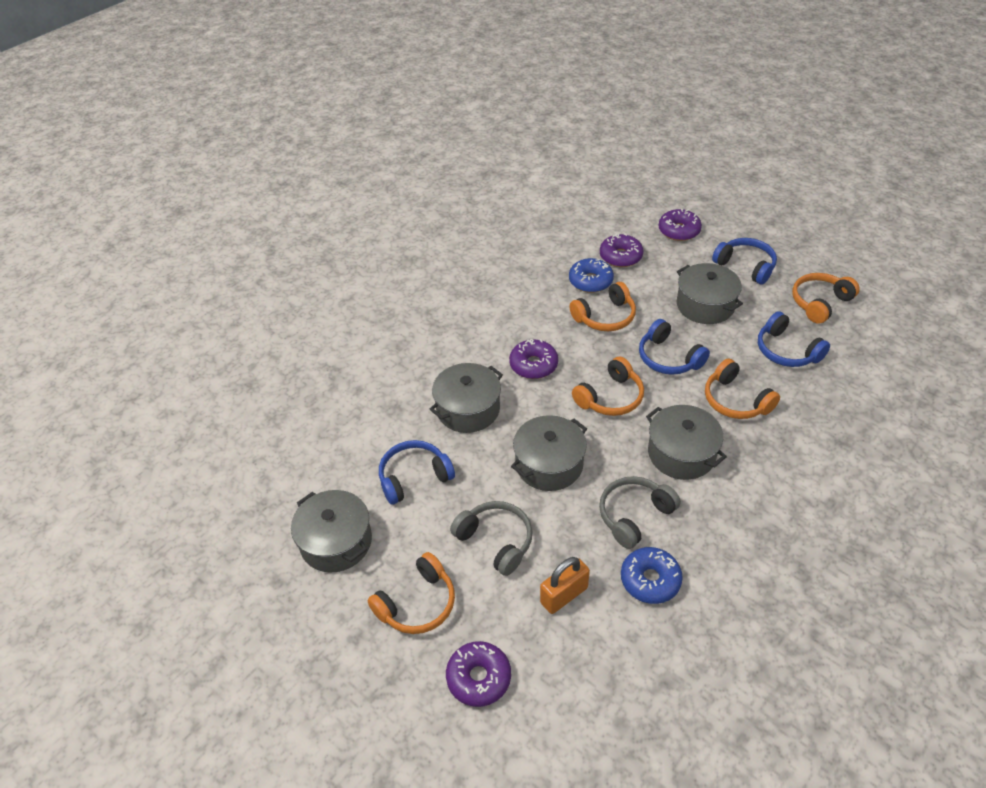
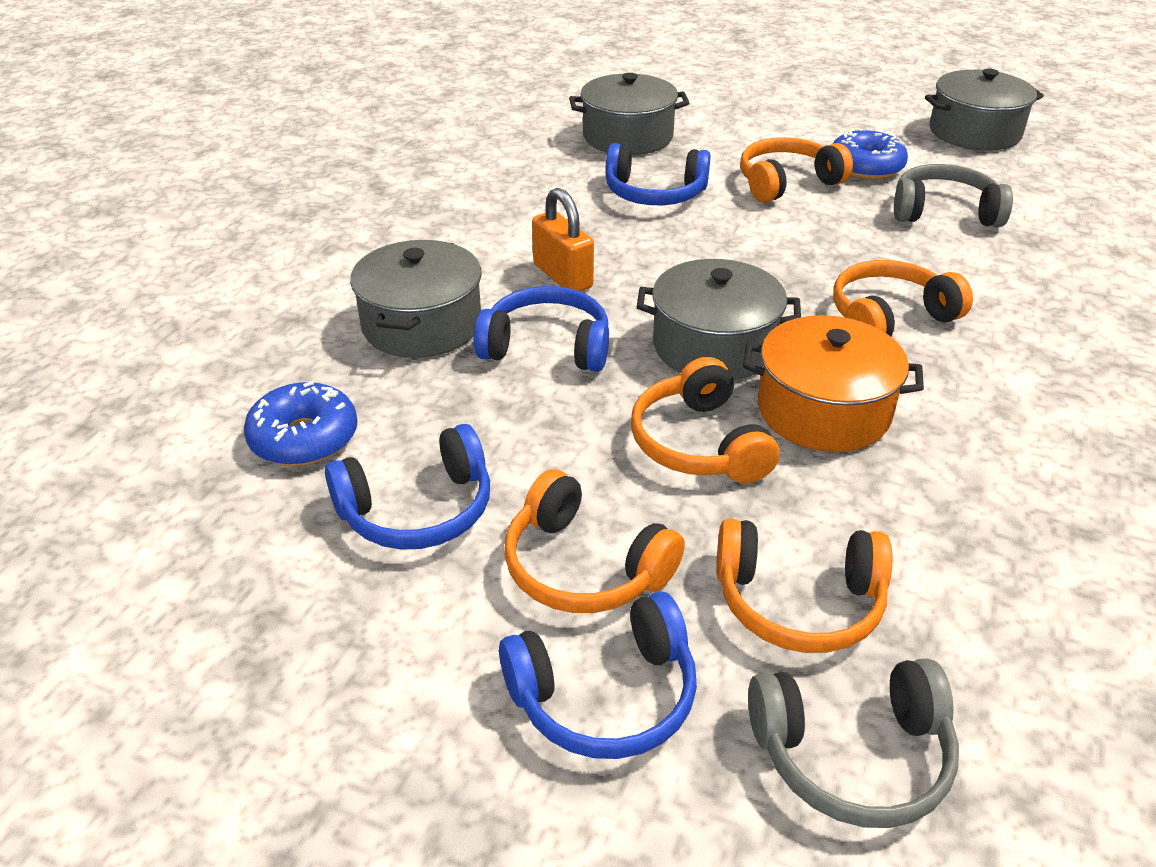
grey pot: [291,490,372,573] [430,363,503,433] [511,415,587,491] [646,405,727,480] [677,263,743,324] = 5 -> [350,240,482,358] [569,73,689,155] [637,259,801,380] [925,69,1044,151] = 4
orange pot: none = 0 -> [743,315,924,452] = 1
purple donut: [446,641,511,707] [509,339,558,379] [600,234,643,267] [658,209,702,241] = 4 -> none = 0

